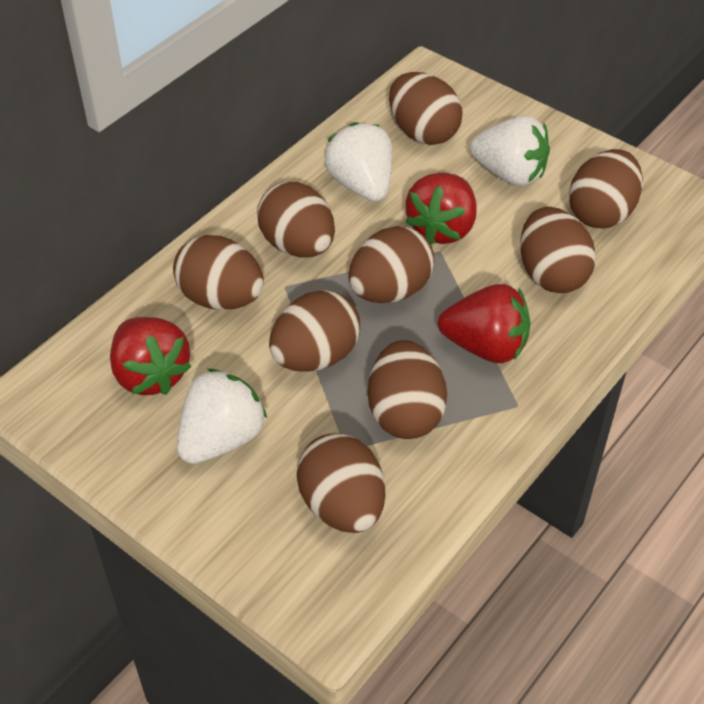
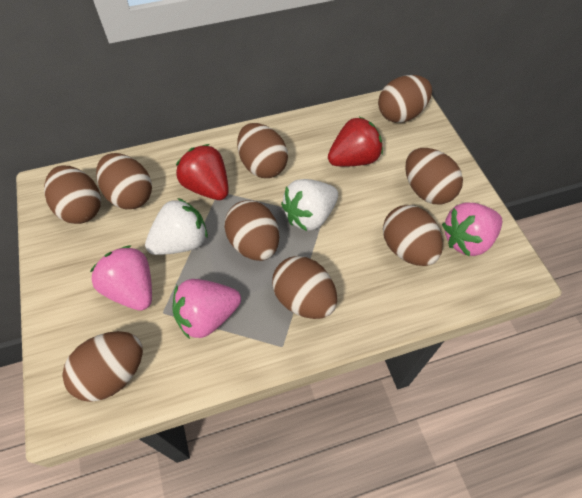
pink strawberry: none = 0 -> [90,245,152,311] [173,279,241,339] [442,203,502,257] = 3
red strawberry: [110,317,192,395] [405,173,477,244] [438,284,530,363] = 3 -> [176,144,229,200] [328,116,383,167] = 2
white strawberry: [177,369,267,464] [324,122,392,202] [470,115,550,186] = 3 -> [145,198,208,255] [281,179,338,231] = 2

